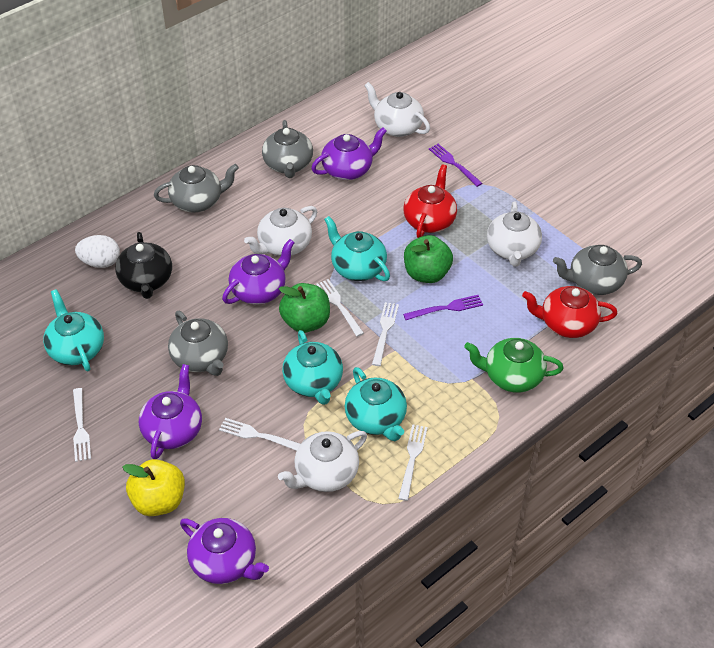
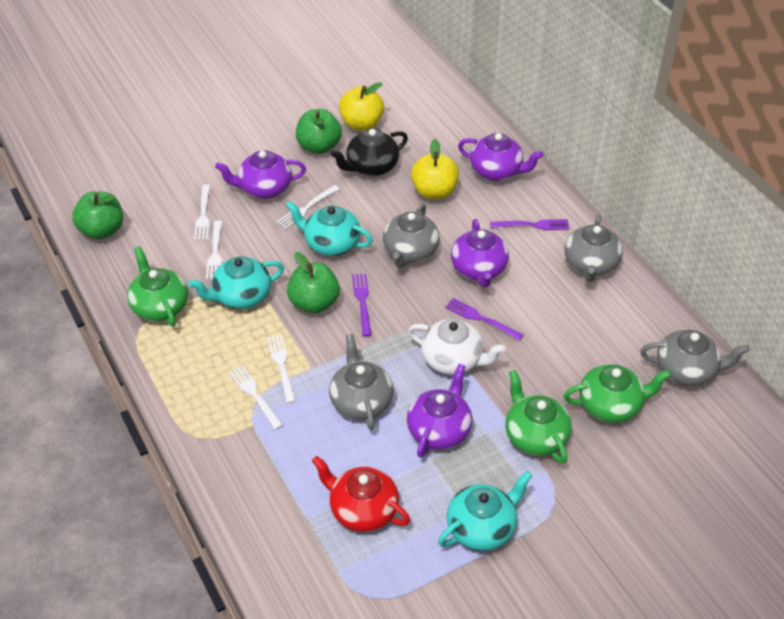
green apple: [279,283,330,333] [404,235,453,283] = 2 -> [72,191,123,239] [287,252,340,314] [296,109,342,154] = 3
green teapot: [464,338,564,393] = 1 -> [128,246,188,327] [505,370,572,464] [563,364,671,423] = 3
purple fork: [403,295,483,320] [429,144,483,187] = 2 -> [352,274,372,337] [445,298,524,341] [490,219,569,230] = 3
red teapot: [403,164,457,238] [522,286,617,338] = 2 -> [312,456,411,532] = 1
turquoise teapot: [43,289,104,371] [282,330,343,405] [324,216,390,281] [345,367,407,441] = 4 -> [189,257,284,309] [286,201,373,256] [438,471,532,551] = 3
white egg: [75,235,120,268] = 1 -> none = 0
white teapot: [244,206,317,256] [278,431,367,492] [364,82,430,137] [487,201,542,267] = 4 -> [408,319,506,375] = 1
yellow apple: [122,459,185,516] = 1 -> [339,82,384,131] [411,139,459,199] = 2

